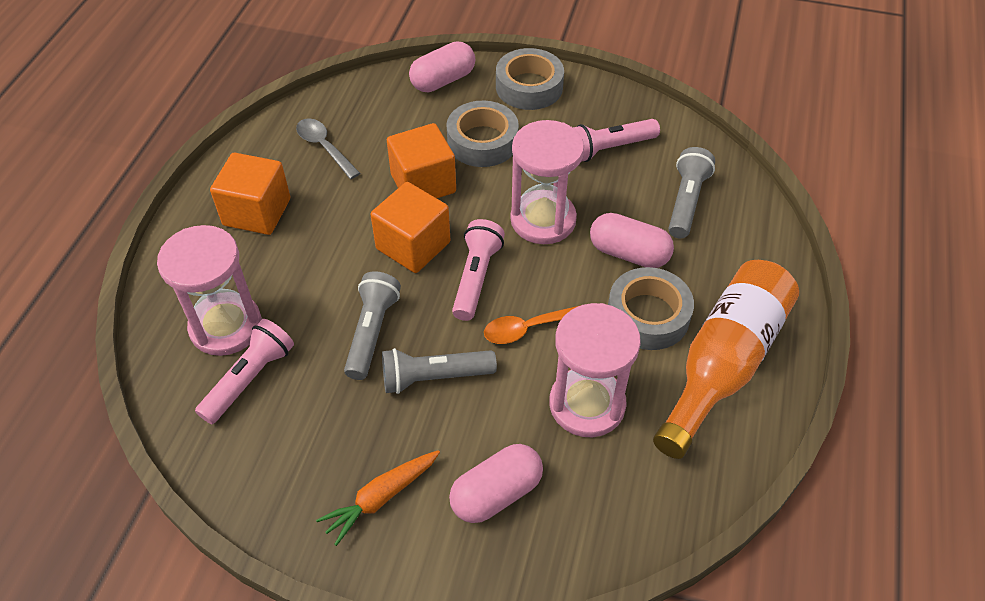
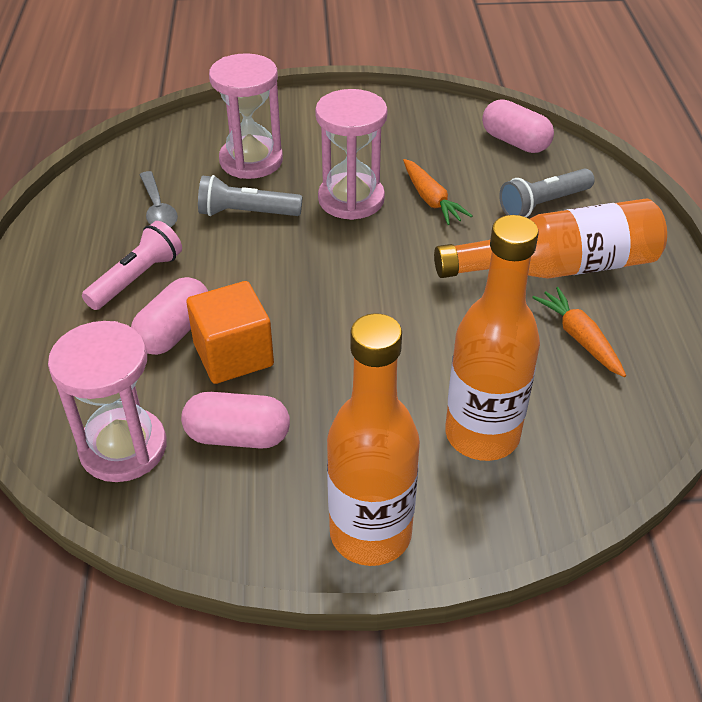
grey flashlight: [344,271,401,380] [382,348,497,394] [668,147,715,239] = 3 -> [198,175,302,216] [499,169,595,217] = 2
grey tape: [446,101,519,167] [496,48,564,110] [608,267,694,350] = 3 -> none = 0
orange bottle: [653,260,799,459] = 1 -> [327,313,420,566] [434,198,667,279] [445,215,540,461] = 3
orange carrot: [316,450,440,546] = 1 -> [403,159,473,225] [532,287,626,377] = 2
orange cube: [210,153,290,235] [370,182,450,273] [387,123,456,198] = 3 -> [186,281,274,384] = 1
orange spoon: [484,304,585,344] = 1 -> none = 0
pink flashlight: [195,319,294,424] [452,219,505,321] [573,119,660,162] = 3 -> [82,221,182,310] = 1

